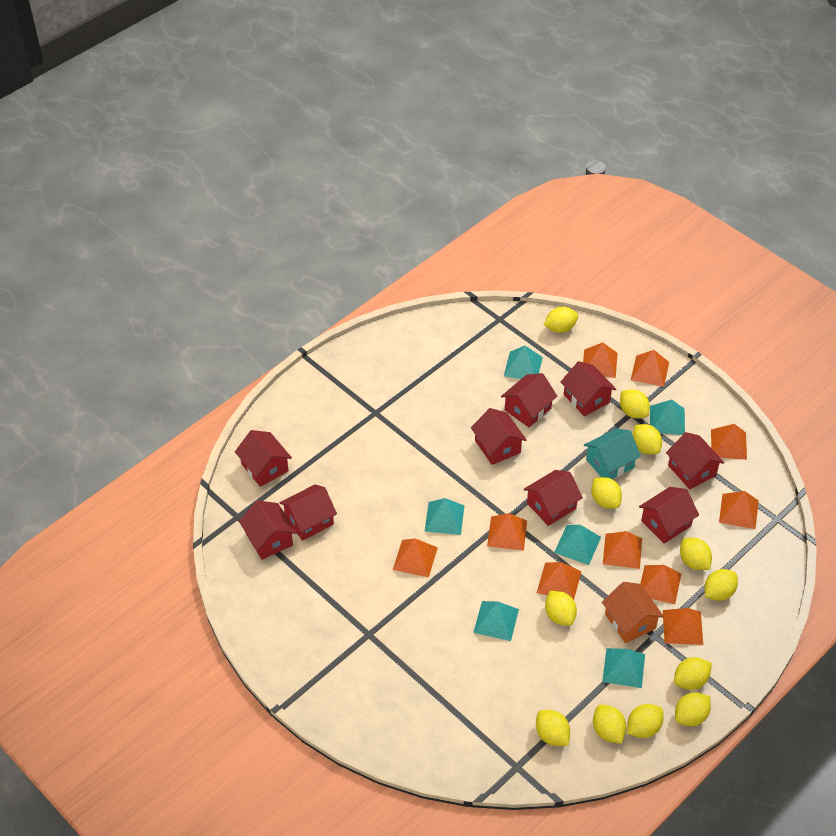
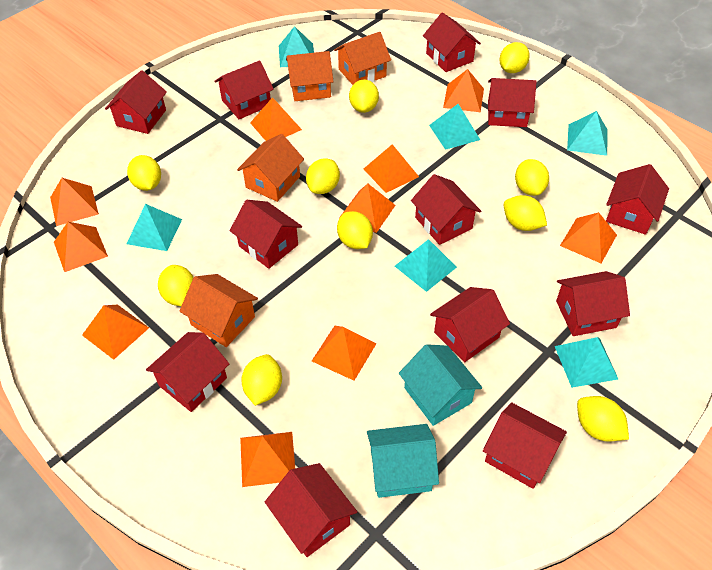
orange house: [602,582,664,643] = 1 -> [179,274,258,347] [237,134,304,202] [286,51,334,101] [334,32,391,85] = 4
red house: [235,430,292,487] [239,500,297,560] [279,484,337,541] [471,408,527,465] [501,373,557,427] [524,470,583,526] [561,361,616,416] [639,487,699,544] [666,432,724,489] = 9 -> [105,70,167,134] [146,332,229,412] [214,60,274,119] [230,200,302,269] [265,463,357,557] [411,174,481,245] [423,12,481,72] [430,287,510,362] [483,402,567,489] [488,78,536,127] [556,271,630,336] [606,164,669,235] = 12
turquoise house: [584,428,641,479] = 1 -> [367,424,439,498] [399,344,482,426] = 2
yellow lemon: [536,710,570,746] [544,307,578,333] [545,591,577,626] [591,477,622,509] [593,705,626,744] [620,389,650,419] [627,704,664,738] [632,424,662,454] [674,657,712,690] [675,692,711,726] [680,538,712,570] [704,569,738,601] = 12 -> [127,155,161,191] [158,265,194,306] [241,354,282,406] [306,158,340,194] [337,211,373,249] [349,79,379,113] [499,42,530,73] [504,195,547,231] [515,159,549,196] [577,396,629,442] = 10

